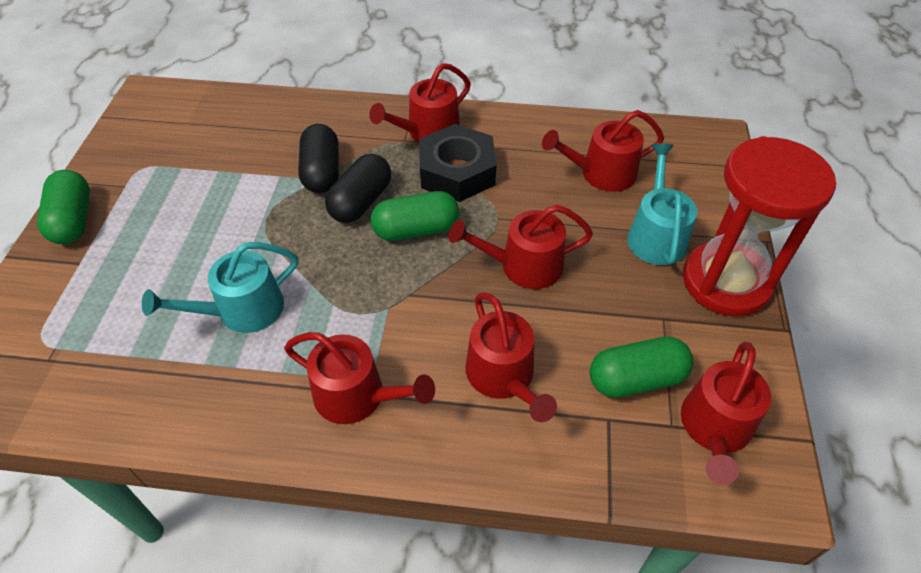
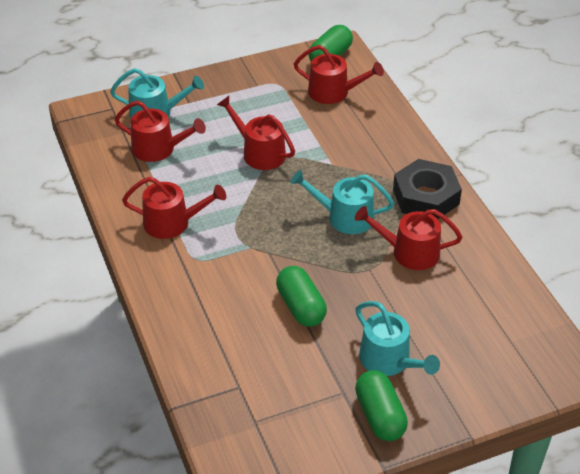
black capsule: [298,124,339,193] [325,154,391,223] = 2 -> none = 0
red hourglass: [683,136,836,316] = 1 -> none = 0
red watering can: [284,332,435,424] [369,63,471,142] [449,205,593,289] [466,293,557,422] [542,110,664,192] [681,342,771,485] = 6 -> [115,101,206,162] [122,177,226,239] [217,96,295,170] [294,45,384,104] [355,206,462,270] = 5
turquoise watering can: [142,242,298,333] [627,144,697,265] = 2 -> [110,68,204,119] [291,170,394,234] [356,301,440,376] = 3

